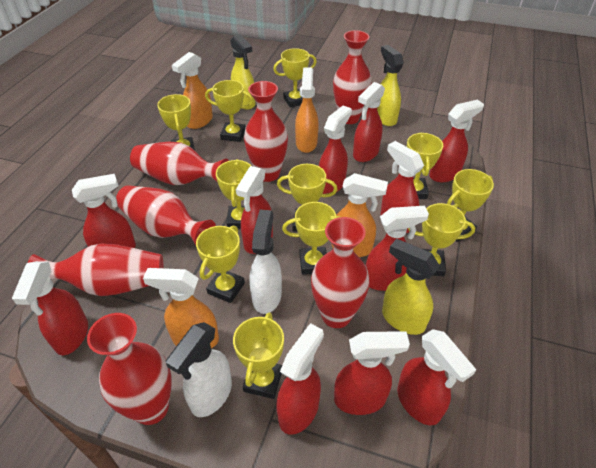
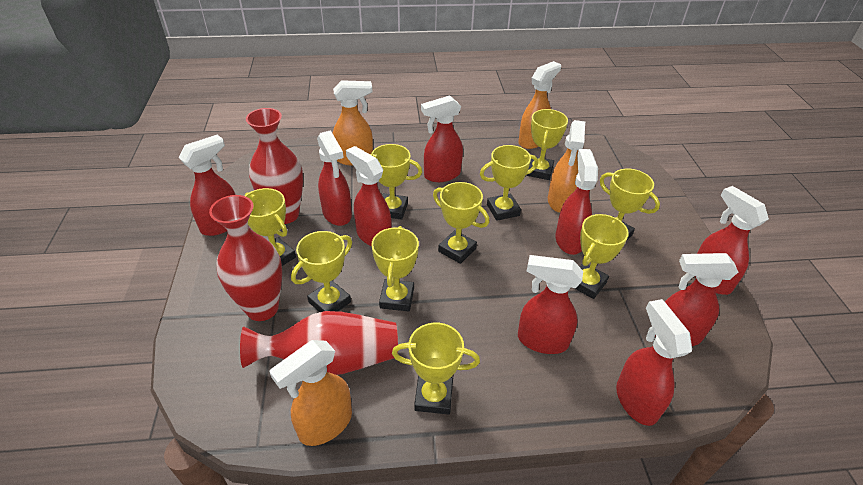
red spray bottle: [12,261,88,355] [72,174,136,248] [236,166,273,254] [277,323,324,435] [319,105,352,194] [334,331,410,415] [353,82,385,162] [366,206,429,291] [381,141,424,233] [397,329,477,425] [429,100,484,182] = 11 -> [178,135,236,236] [317,130,352,226] [346,146,392,246] [421,95,463,182] [518,255,583,354] [555,149,598,255] [616,299,692,426] [655,253,738,346] [695,186,769,295] = 9
red vase: [28,243,164,296] [87,313,172,425] [116,185,216,245] [130,142,229,185] [244,81,288,182] [311,217,370,328] [333,30,372,124] = 7 -> [209,195,282,321] [240,311,398,375] [246,108,303,224] = 3
white spray bottle: [166,322,232,417] [249,210,282,314] = 2 -> none = 0
yellow spray bottle: [230,34,256,109] [377,45,404,126] [382,239,440,335] = 3 -> none = 0
yellow trophy: [157,94,195,150] [196,226,245,303] [205,80,254,142] [216,159,251,229] [233,312,284,399] [273,48,317,107] [277,164,338,232] [282,202,340,275] [406,132,443,199] [408,203,475,277] [447,169,494,242] = 11 -> [245,188,296,266] [291,231,352,312] [370,144,422,220] [371,226,419,311] [392,323,480,415] [433,182,489,264] [480,145,538,221] [526,109,568,180] [574,214,629,299] [600,169,660,241] = 10

